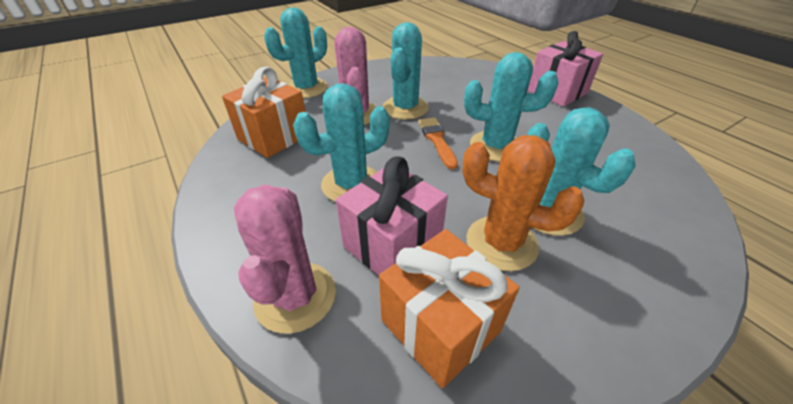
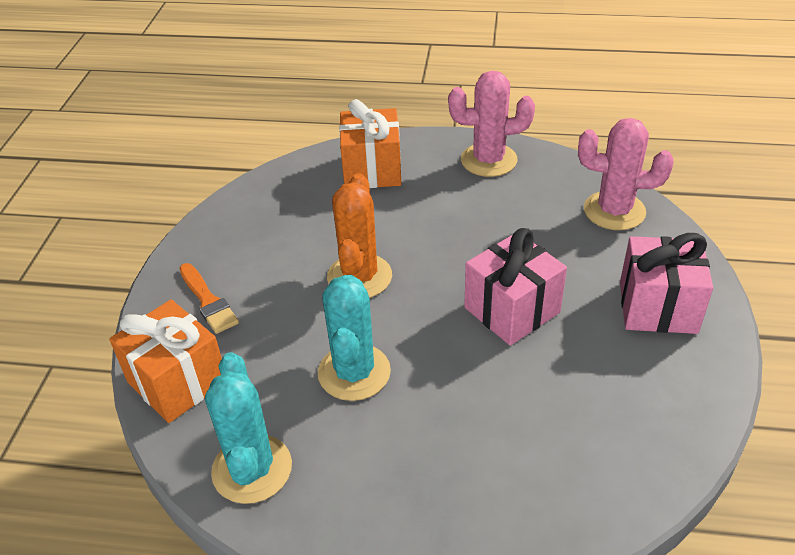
turquoise cactus: [264,7,328,98] [293,83,390,202] [383,22,428,120] [464,52,559,162] [527,107,636,236] = 5 -> [205,352,292,504] [318,275,391,401] = 2

